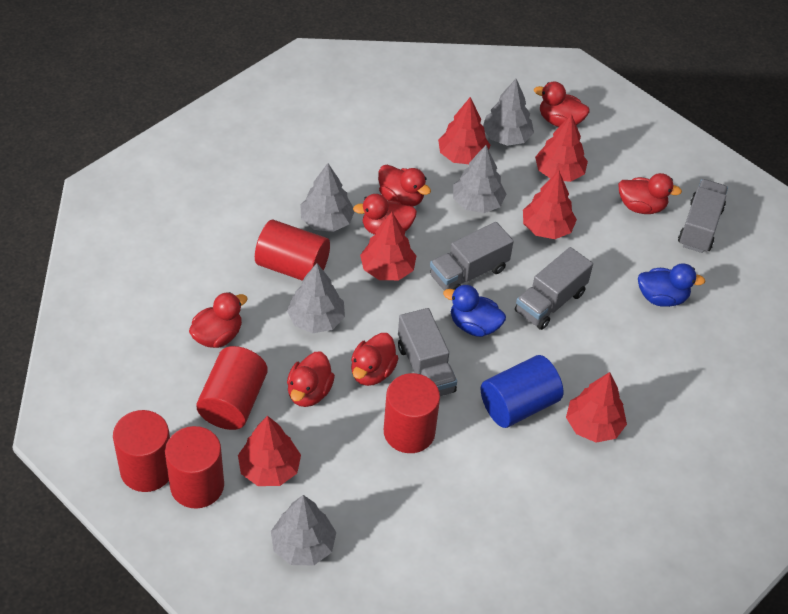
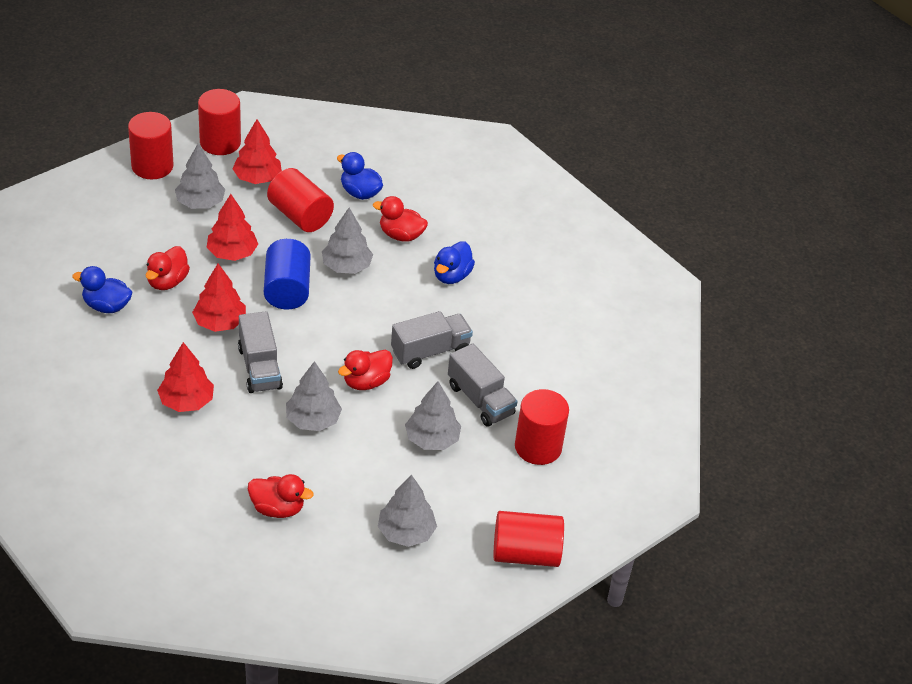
blue duck: [443,285,506,337] [638,263,705,307] = 2 -> [72,266,132,313] [337,152,383,200] [434,241,475,284] = 3
grey truck: [398,308,457,396] [430,222,514,291] [515,247,593,330] [678,179,728,253] = 4 -> [238,311,283,393] [391,311,473,369] [448,344,517,427] = 3
red duck: [189,292,248,348] [287,351,335,407] [351,333,399,386] [353,194,417,235] [378,165,431,206] [534,82,590,127] [618,173,682,214] = 7 -> [146,246,190,290] [248,474,314,518] [338,350,393,390] [373,196,428,242] = 4
red tree: [238,416,301,486] [360,212,416,280] [438,97,490,164] [523,171,577,239] [535,114,588,182] [566,372,627,443] = 6 -> [157,342,214,412] [192,264,246,332] [207,194,258,261] [233,119,282,184] = 4

